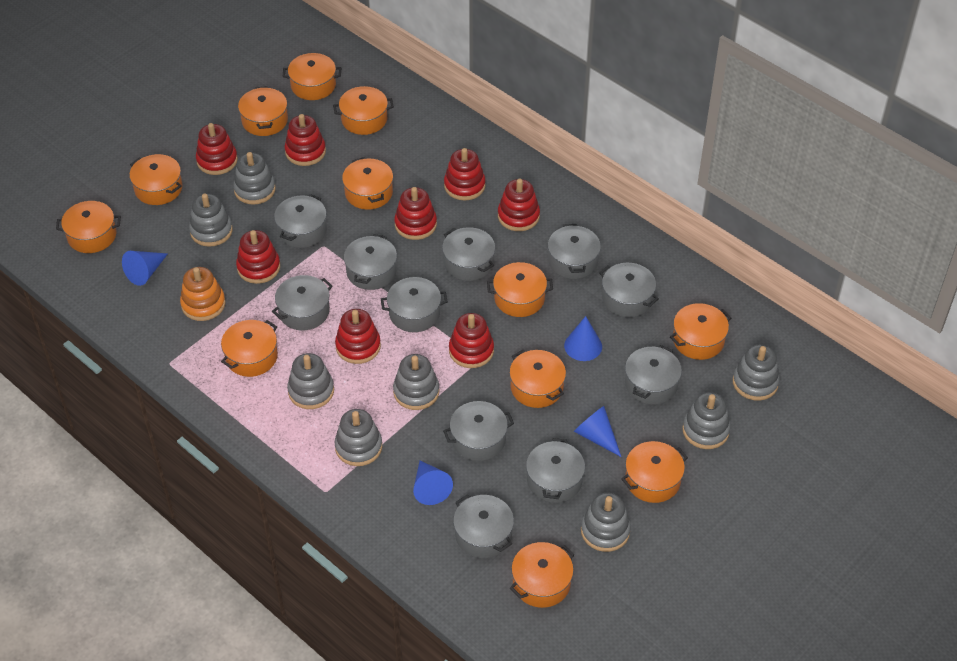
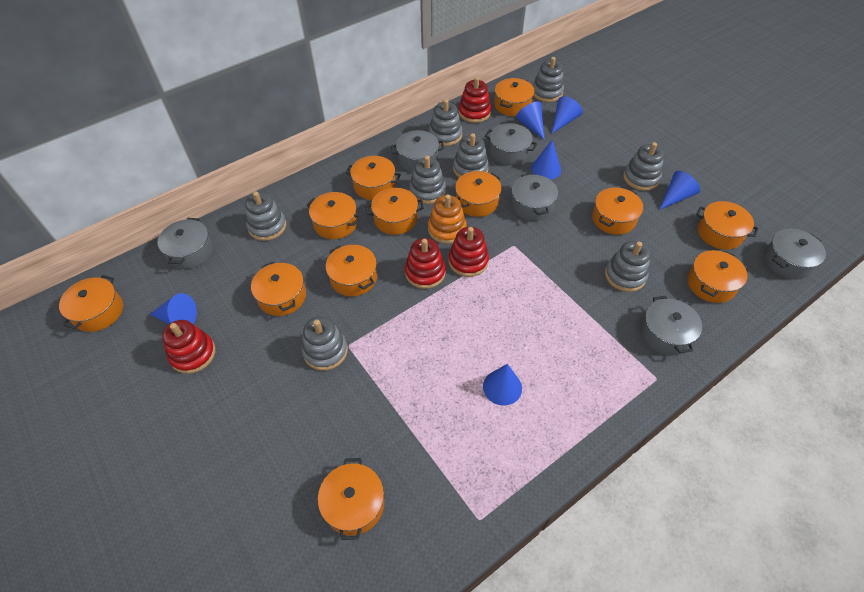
blue cone: [122,251,168,286] [413,461,453,505] [564,316,602,361] [574,406,621,457] = 4 -> [149,293,197,324] [483,364,522,406] [516,101,545,140] [531,140,561,180] [551,96,583,134] [659,171,700,210] = 6
grey pot: [272,275,333,330] [274,194,327,248] [344,234,397,290] [381,277,448,332] [442,227,495,281] [443,401,514,461] [453,494,514,558] [526,438,585,503] [548,224,601,279] [600,263,659,317] [625,345,682,404] = 11 -> [158,218,213,269] [391,130,444,172] [485,123,537,165] [511,173,558,221] [641,296,702,355] [764,229,826,280] = 6
red stacking toy: [196,123,238,175] [236,230,280,284] [284,114,326,166] [335,309,381,364] [394,187,437,240] [444,148,486,201] [449,313,494,368] [498,179,540,231] = 8 -> [162,320,215,374] [405,238,446,289] [448,227,489,277] [458,77,491,123] = 4

